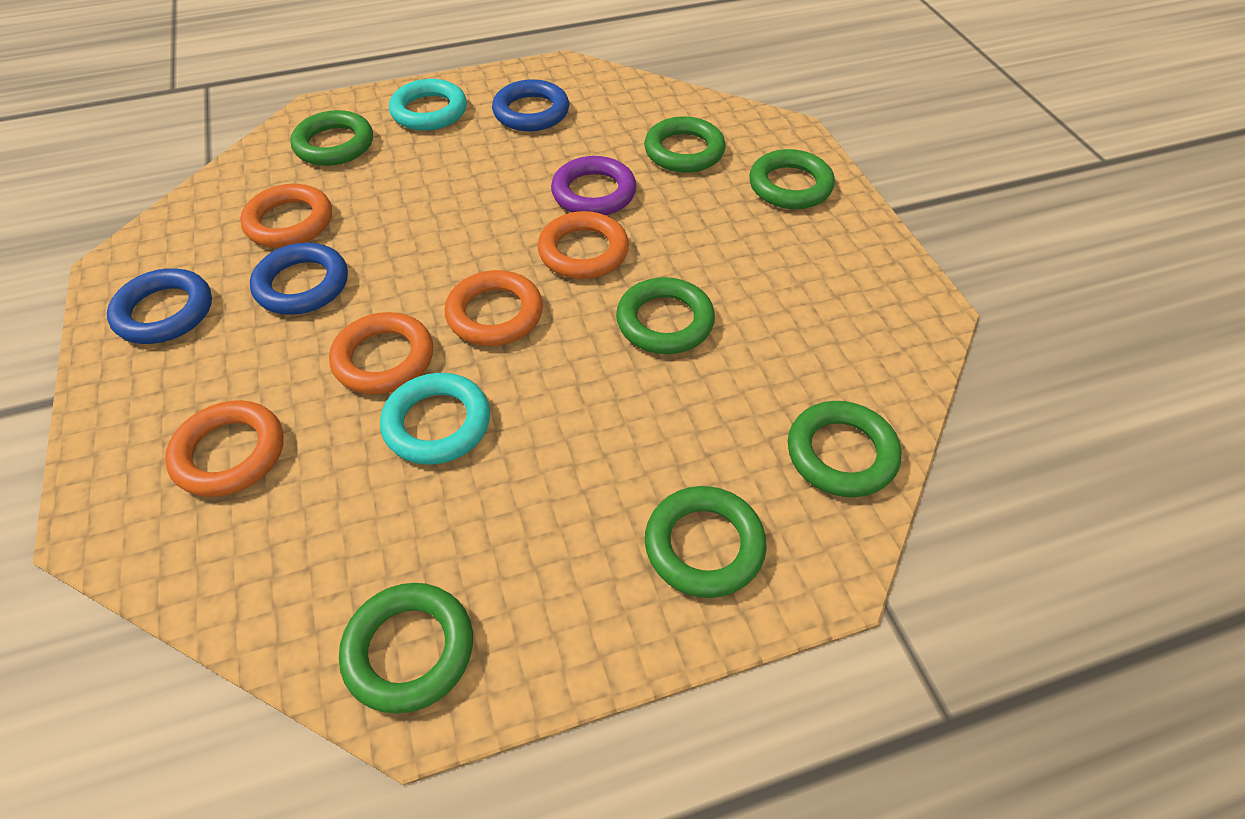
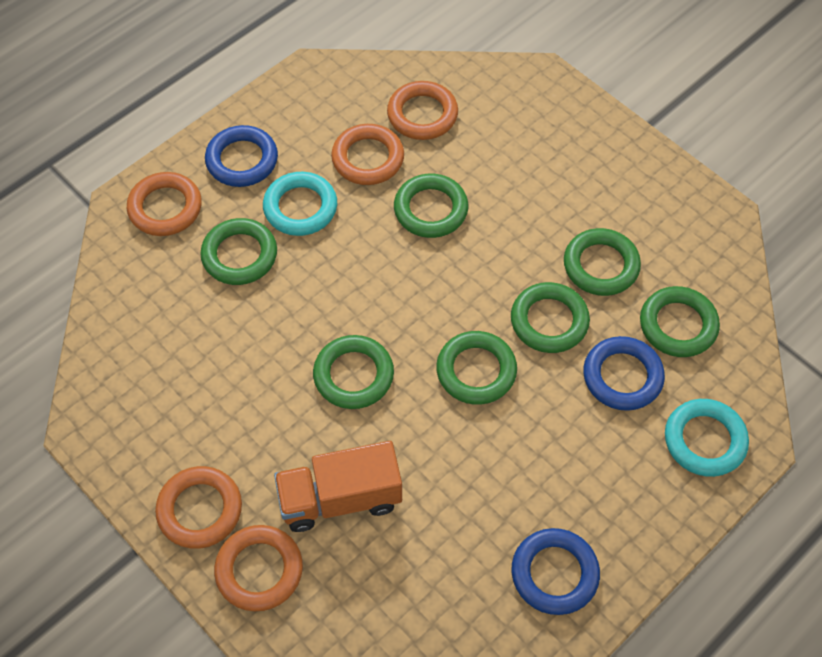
orange truck: none = 0 -> [274,441,402,532] = 1
purple ring: [551,156,637,215] = 1 -> none = 0

